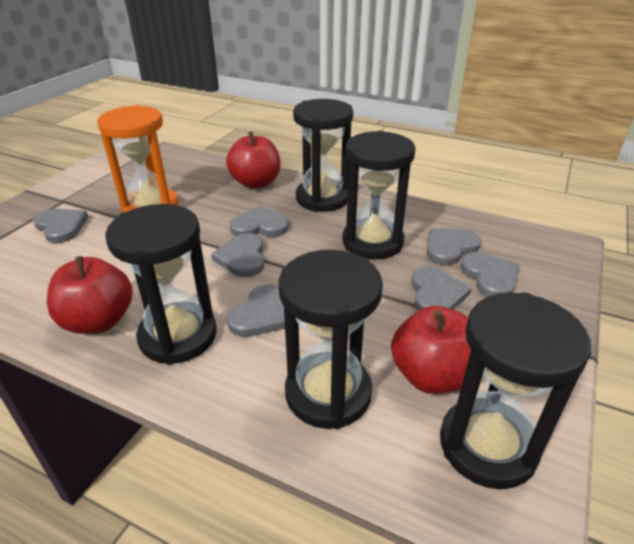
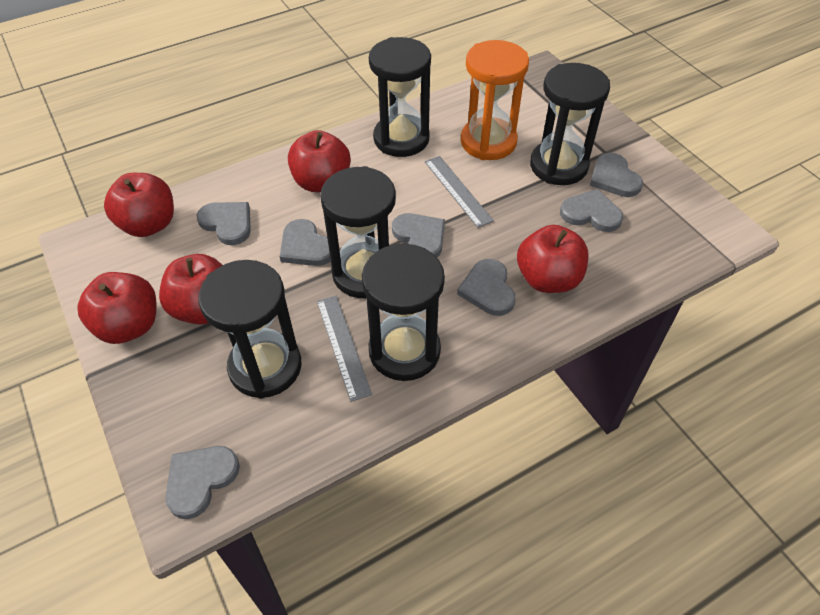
grey ruler: none = 0 -> [317,296,372,402] [425,156,494,228] = 2
red apple: [47,256,133,334] [226,132,280,189] [391,306,471,394] = 3 -> [77,272,156,344] [104,173,174,237] [159,254,222,325] [288,130,351,192] [517,225,589,293] = 5

